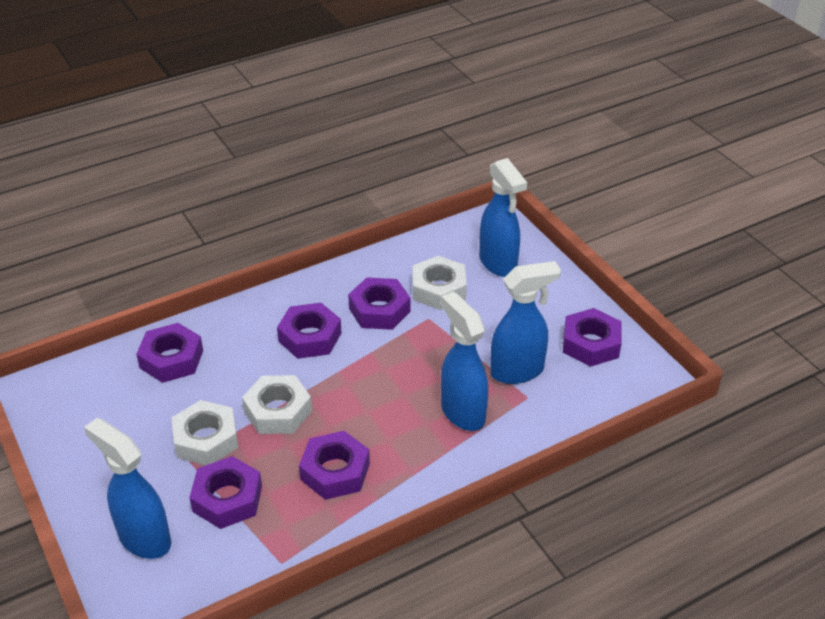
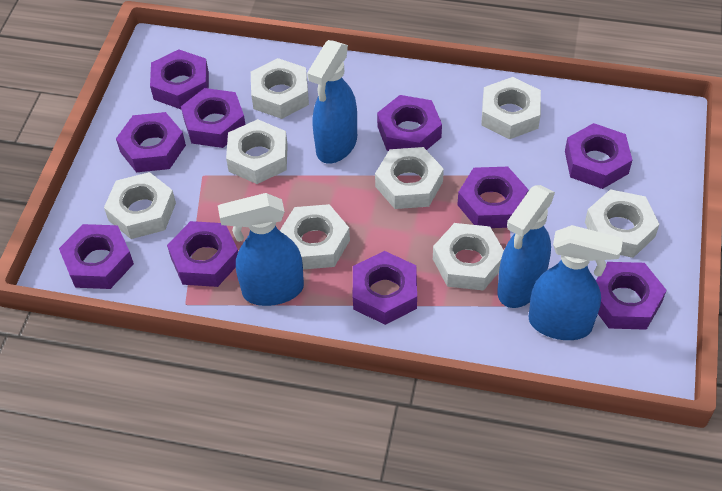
purple nut: [136,323,203,383] [189,456,262,529] [277,303,341,359] [299,431,370,500] [348,277,410,330] [563,308,622,367] = 6 -> [59,224,134,289] [116,112,186,172] [150,50,209,109] [167,221,238,287] [181,88,246,148] [353,251,417,325] [377,95,442,151] [457,167,529,228] [565,123,632,189] [596,262,667,330] = 10
white nut: [172,400,238,465] [242,375,312,434] [413,256,467,310] = 3 -> [104,172,176,239] [226,119,288,184] [251,58,309,119] [280,204,350,269] [375,147,444,209] [433,223,504,291] [481,77,541,139] [585,189,659,258] = 8

